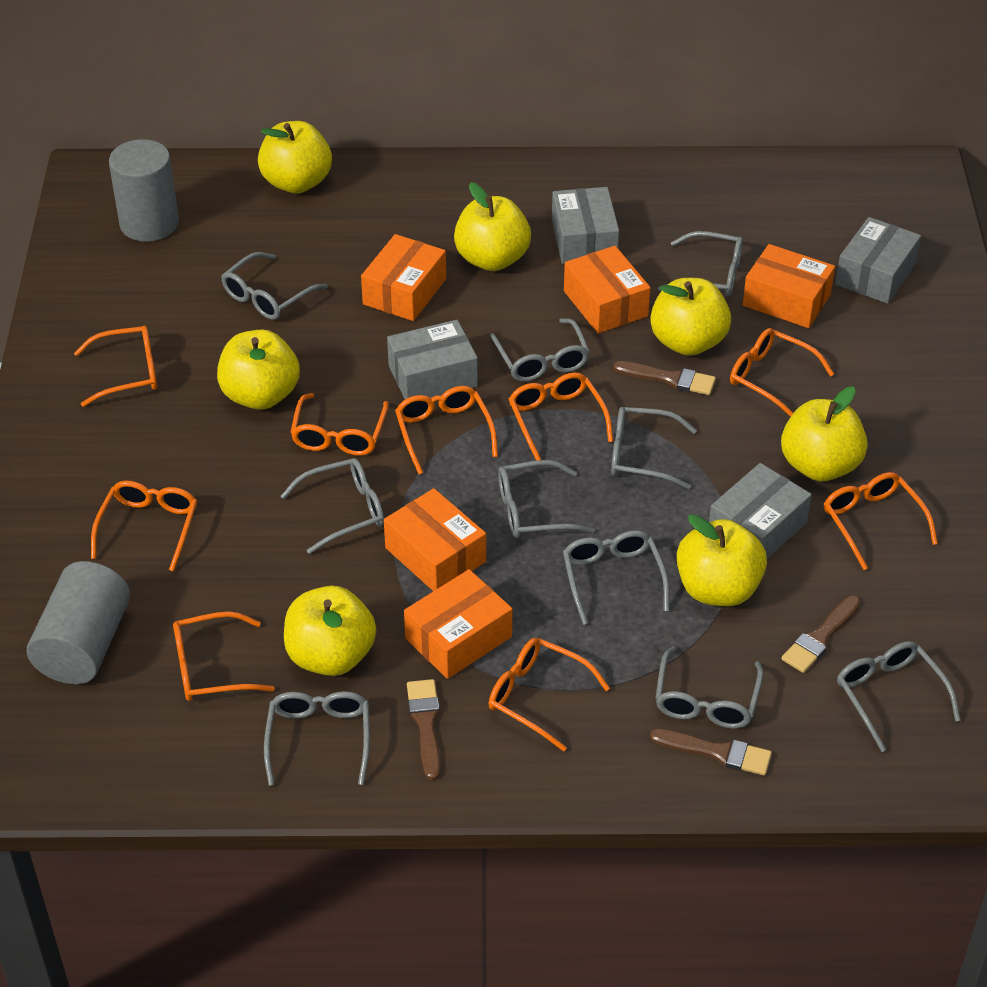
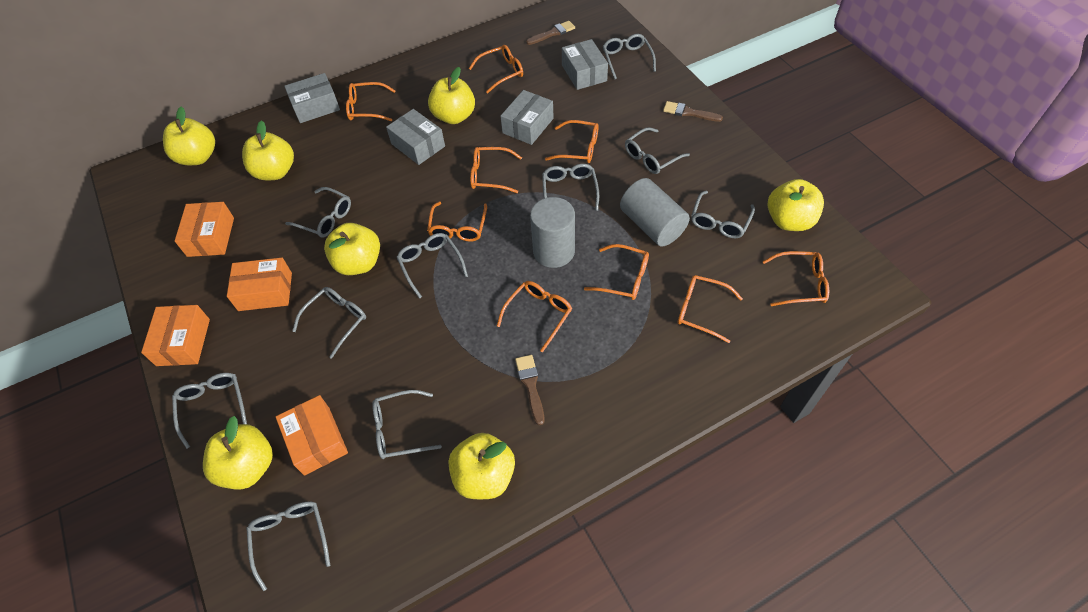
brown brush: [407,679,441,780] [613,361,716,395] [650,729,772,776] [781,595,861,673] = 4 -> [515,355,544,425] [526,21,575,45] [663,101,723,122] = 3
orange box: [361,234,446,321] [384,488,486,591] [404,569,512,679] [564,246,651,333] [743,244,835,328] = 5 -> [141,305,210,366] [175,202,234,257] [227,258,292,311] [276,395,348,476] = 4

